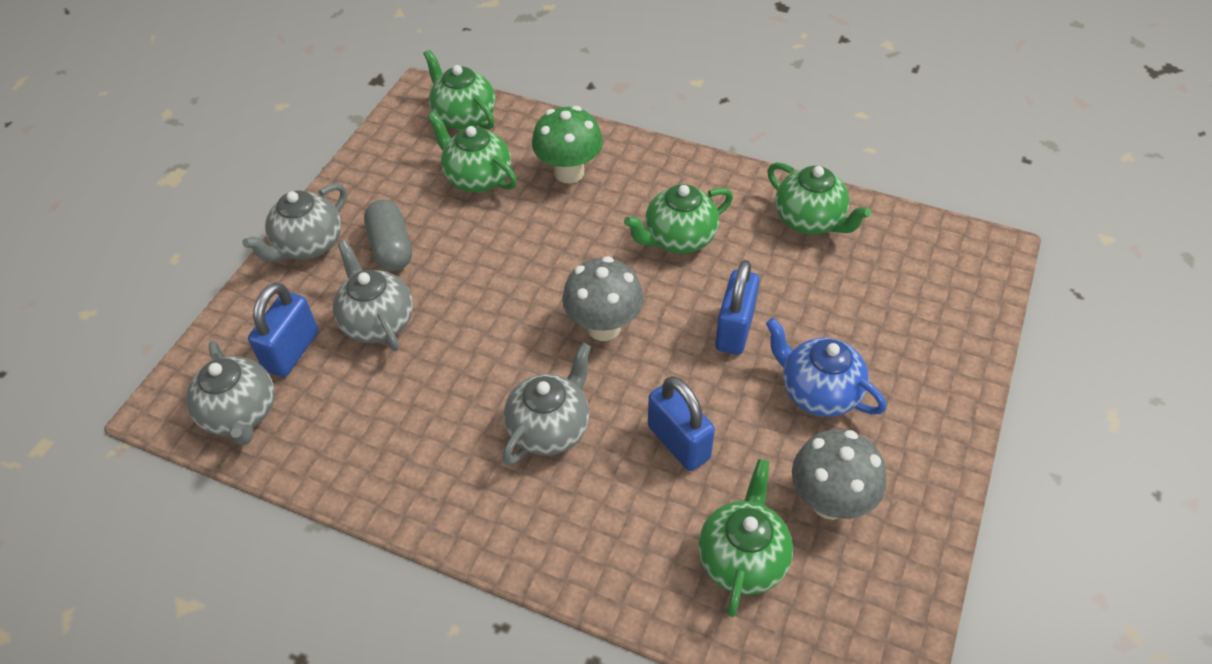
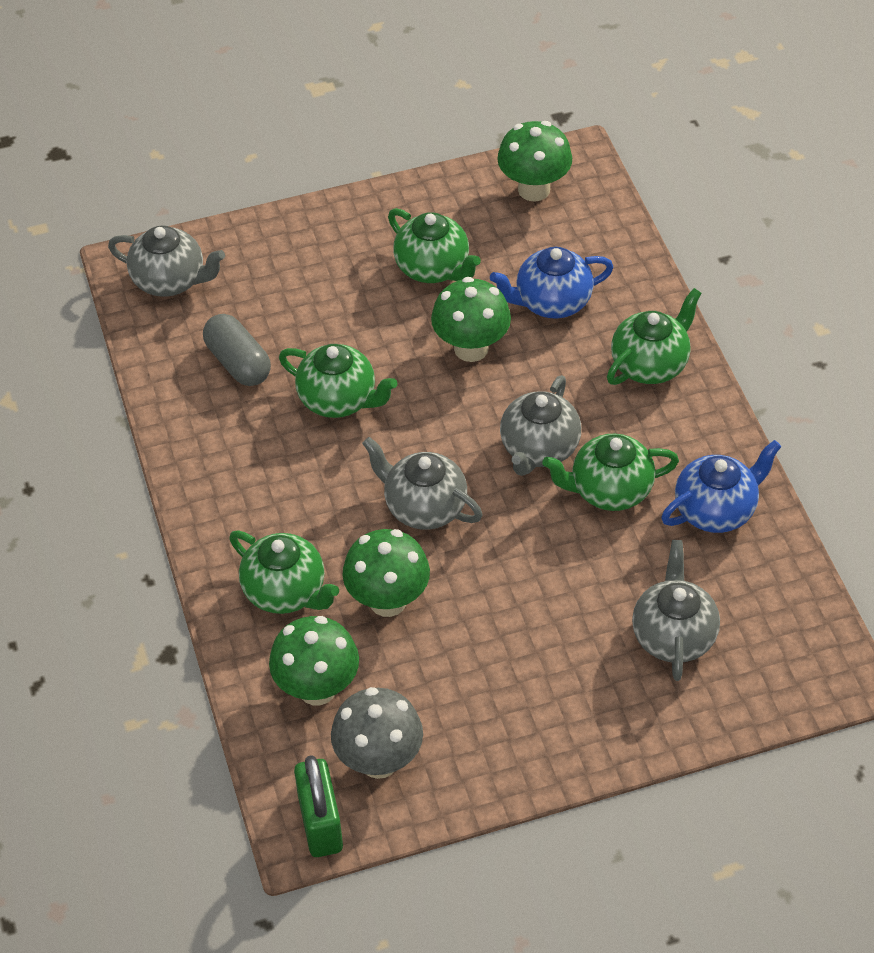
blue padlock: [248,283,318,377] [648,376,715,471] [715,260,760,355] = 3 -> none = 0
blue teapot: [766,318,886,417] = 1 -> [490,247,614,318] [661,440,781,533] = 2
green mushroom: [532,106,603,183] = 1 -> [269,616,359,705] [342,529,430,617] [431,277,511,362] [497,121,572,202] = 4
green padlock: none = 0 -> [294,755,343,857] = 1
grey mushroom: [562,256,644,341] [792,430,886,520] = 2 -> [331,687,423,779] = 1

